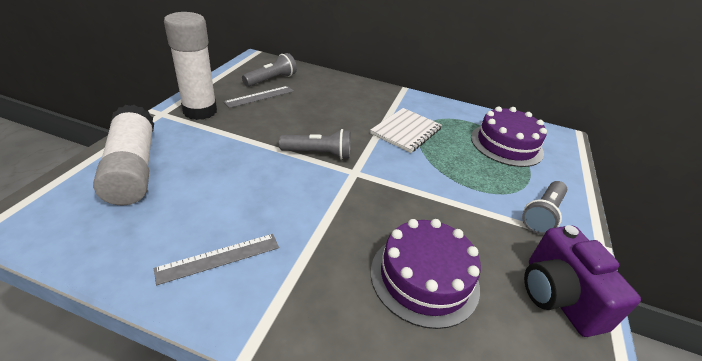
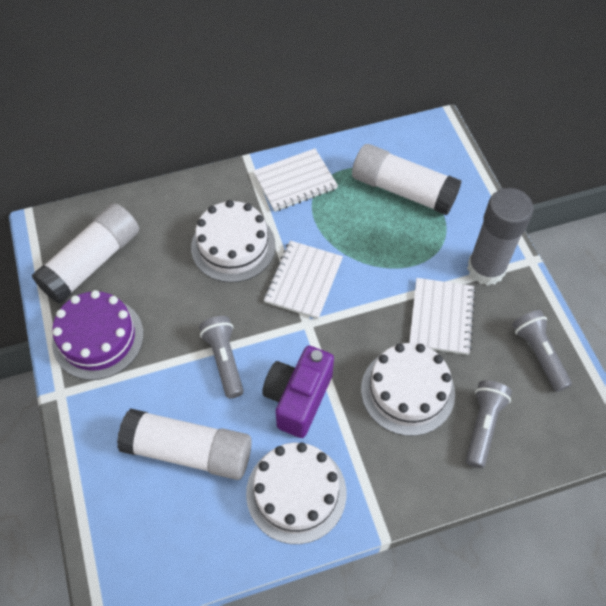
grey glue stick: none = 0 -> [467,188,533,285] = 1
grey ruler: [154,234,279,285] [223,86,294,108] = 2 -> none = 0
purple cake: [371,219,481,329] [471,106,547,167] = 2 -> [52,290,144,380] = 1
white cake: none = 0 -> [191,200,276,283] [246,443,346,544] [361,343,455,436] = 3
white glue stick: [93,105,154,206] [164,12,217,120] = 2 -> [32,203,139,304] [117,408,252,480] [352,144,462,215] = 3
white notebook: [370,108,442,153] = 1 -> [253,148,338,212] [264,241,343,319] [409,278,476,355] = 3

